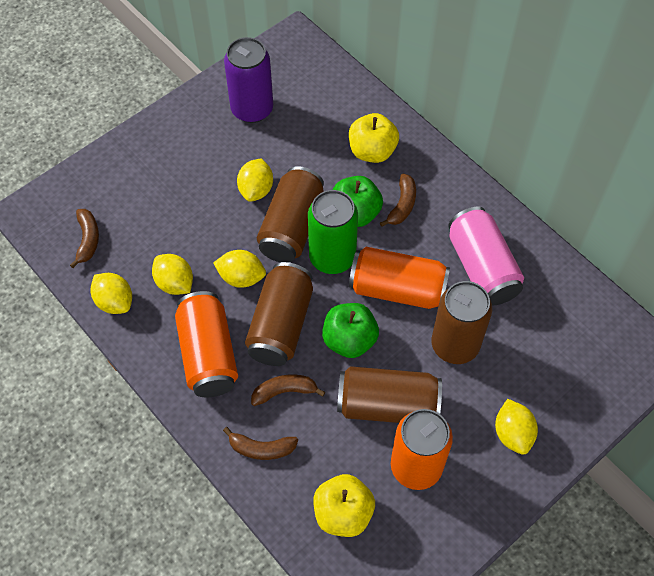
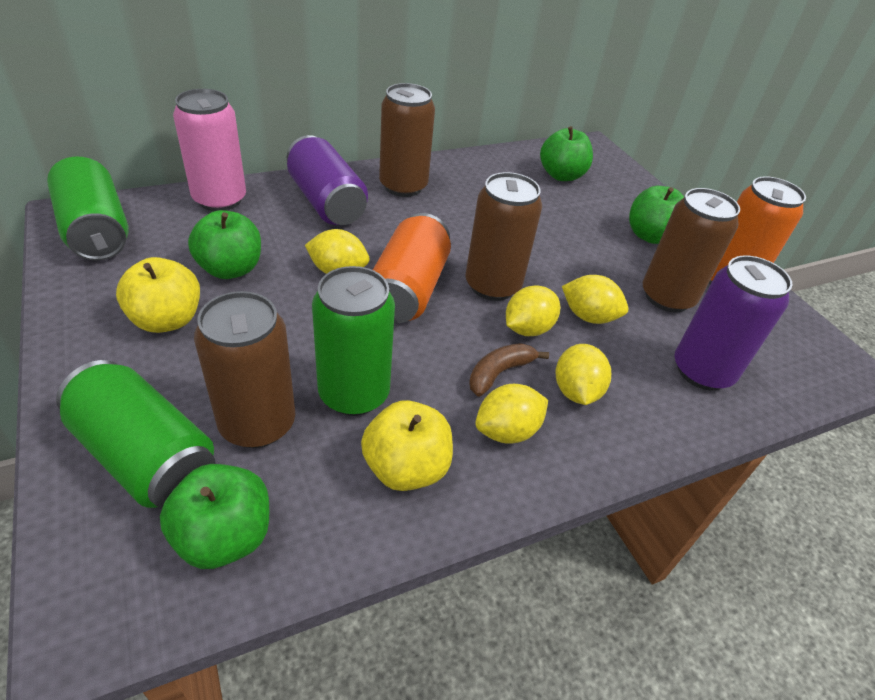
brown banana: [70,209,99,268] [223,427,298,460] [251,374,325,406] [380,174,416,227] = 4 -> [469,343,549,396] = 1
green apple: [322,303,379,358] [333,176,383,227] = 2 -> [160,464,269,569] [188,210,261,279] [540,126,593,181] [629,186,684,244] = 4
green can: [308,190,358,274] = 1 -> [47,157,129,261] [56,360,215,509] [312,266,395,416] = 3
orange can: [175,291,238,397] [349,247,450,309] [391,409,453,490] = 3 -> [373,213,451,323] [709,176,806,285] = 2
purple can: [224,37,273,123] = 1 -> [287,135,368,225] [674,255,793,390] = 2

